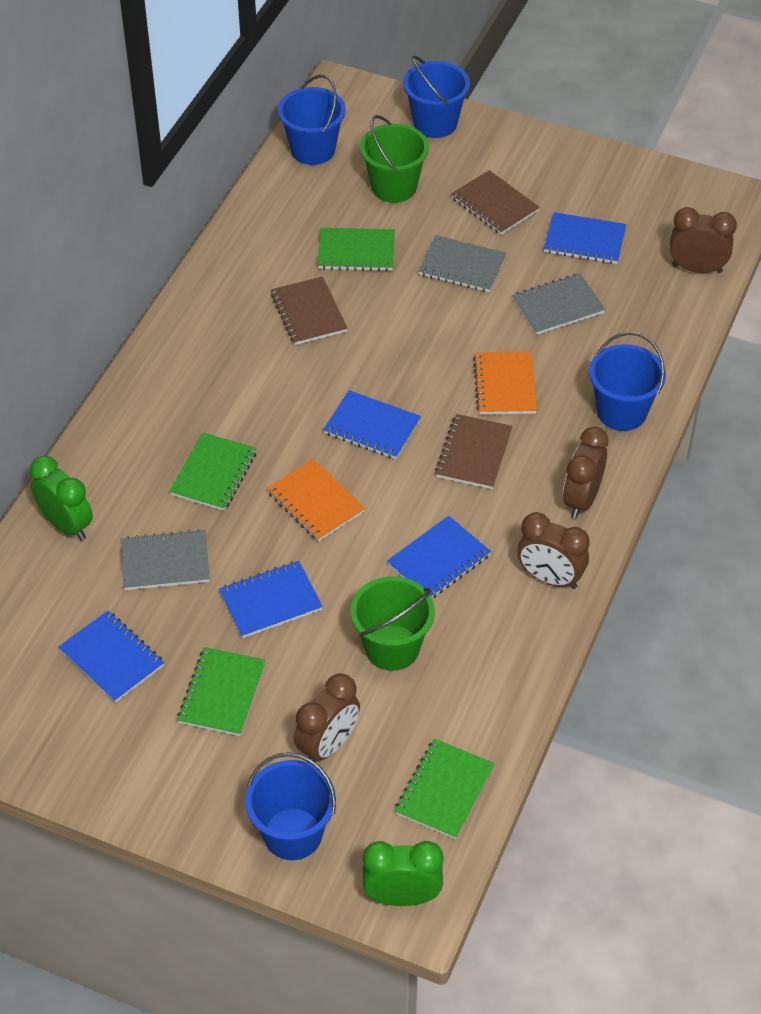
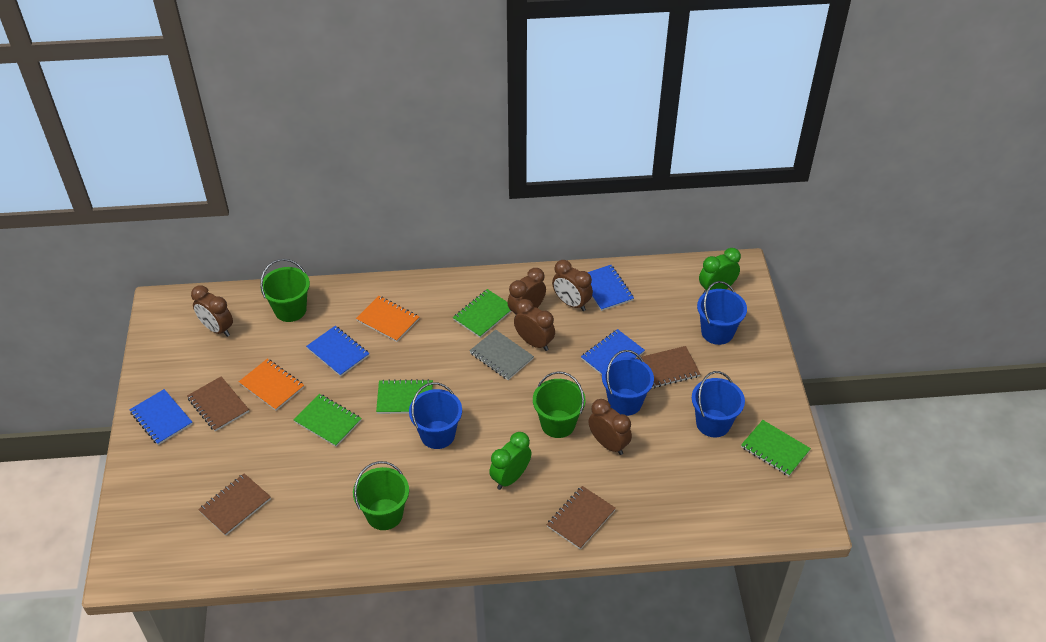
blue notebook: [59,611,164,703] [219,561,323,638] [323,390,421,459] [387,516,491,598] [544,212,626,264] = 5 -> [129,389,193,445] [306,326,369,377] [581,329,645,375] [588,265,634,311] = 4
brown clock: [294,674,360,764] [517,512,590,589] [563,427,609,519] [670,207,737,273] = 4 -> [191,285,233,337] [508,268,546,316] [514,299,555,351] [552,260,593,311] [588,399,632,455] = 5
brown notebook: [271,276,348,345] [435,414,513,489] [451,170,540,235] = 3 -> [187,376,249,432] [198,473,271,536] [547,486,616,549] [637,346,700,388] = 4
green bucket: [351,576,435,671] [360,115,429,203] = 2 -> [260,259,310,322] [353,461,409,530] [533,371,586,438] = 3
grey notebook: [121,529,210,590] [418,235,507,292] [512,273,606,335] = 3 -> [469,329,534,380] = 1

